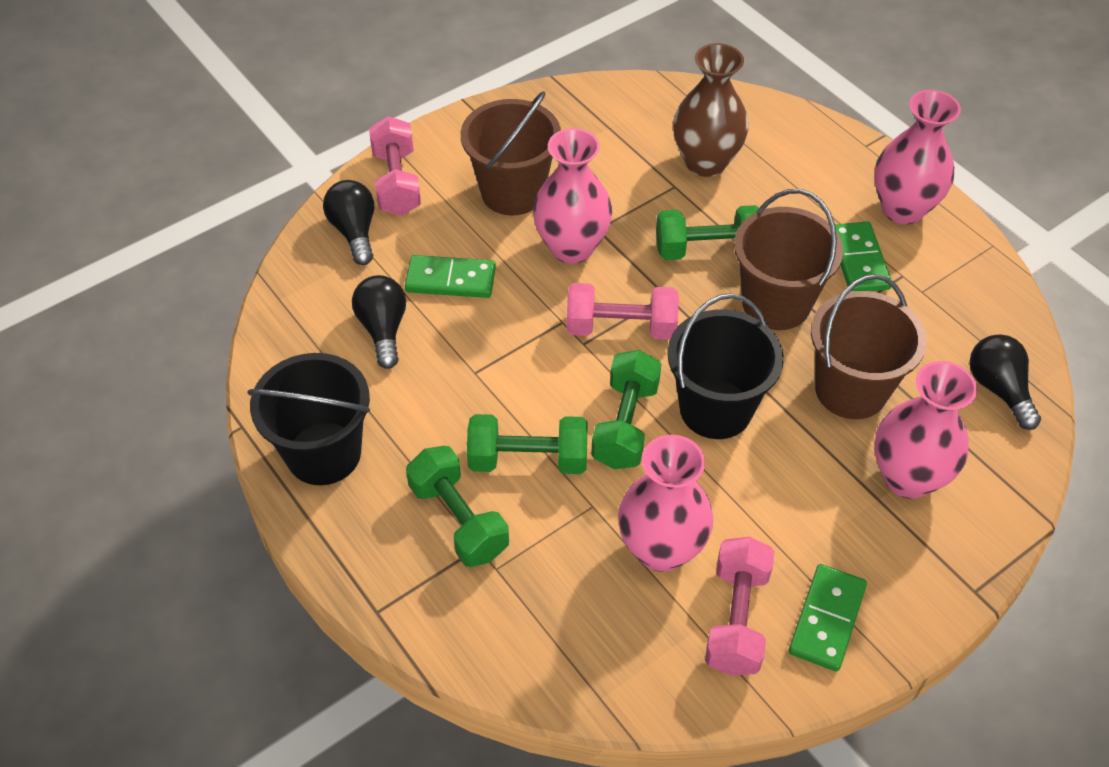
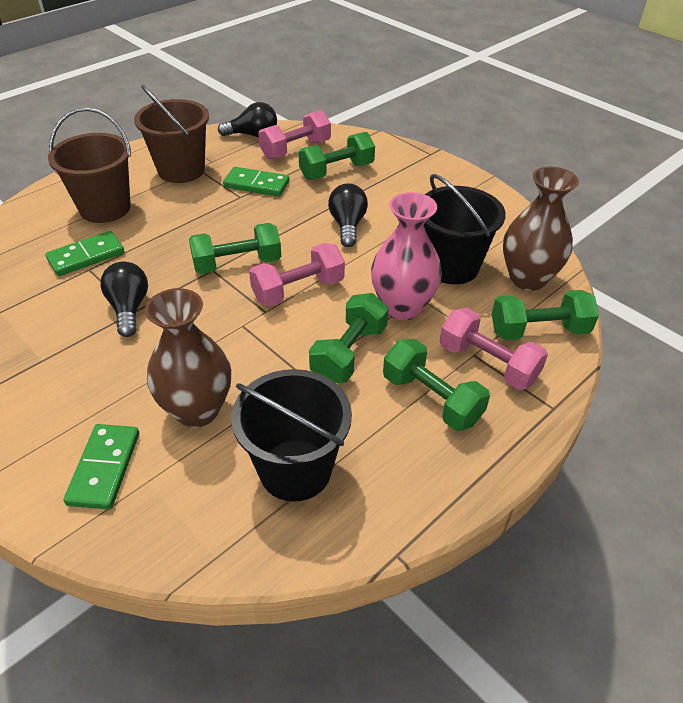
brown bucket: [461,91,561,215] [734,189,843,330] [811,274,927,419] = 3 -> [48,108,131,223] [134,85,209,183] = 2
brown vase: [673,43,749,177] = 1 -> [145,288,231,427] [503,167,579,291] = 2
green dumbbell: [406,446,509,567] [467,414,587,474] [591,350,661,469] [656,205,759,260] = 4 -> [189,223,281,274] [298,132,375,180] [309,293,389,383] [383,339,490,431] [492,290,599,340] = 5
pink vase: [533,128,613,264] [618,435,714,572] [874,90,961,224] [874,361,977,499] = 4 -> [371,192,442,320] = 1

